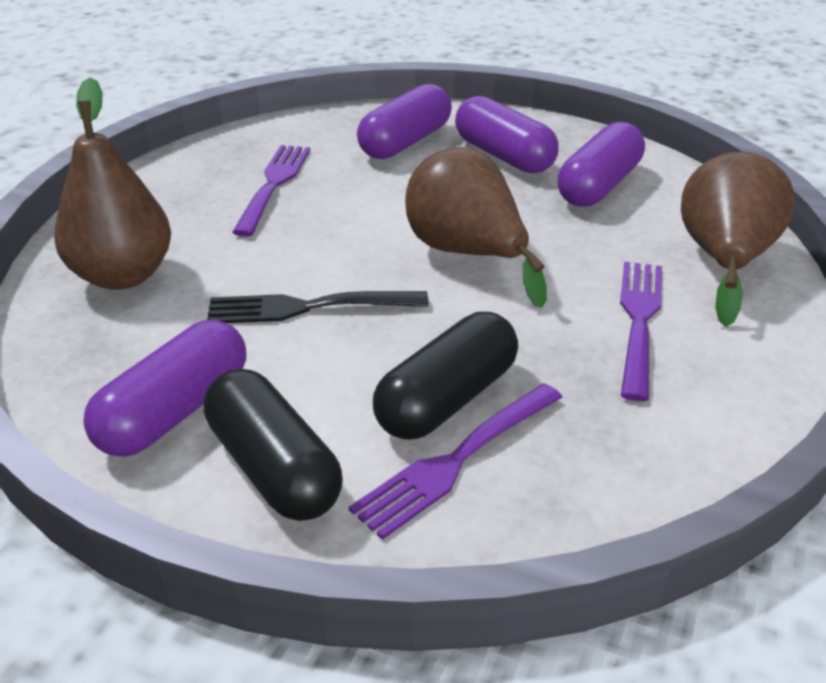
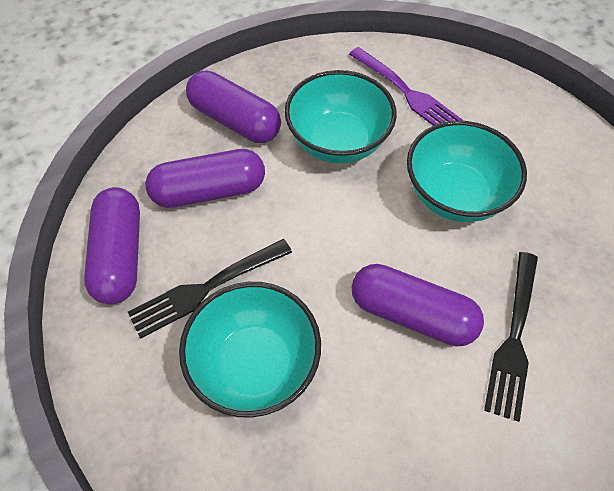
black capsule: [204,369,343,521] [373,312,518,440] = 2 -> none = 0
black fork: [207,291,429,323] = 1 -> [128,239,292,339] [484,252,538,422] = 2
brown pear: [54,77,171,290] [405,147,547,307] [681,152,795,327] = 3 -> none = 0
purple fork: [232,145,310,237] [349,383,563,540] [620,261,662,401] = 3 -> [349,47,464,125] = 1
turquoise bowl: none = 0 -> [179,282,321,418] [285,70,396,163] [407,121,527,222] = 3

